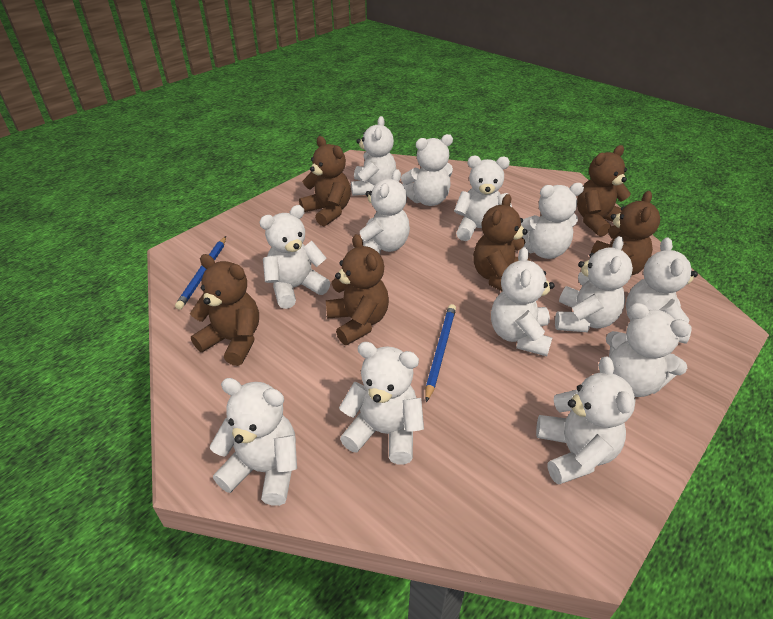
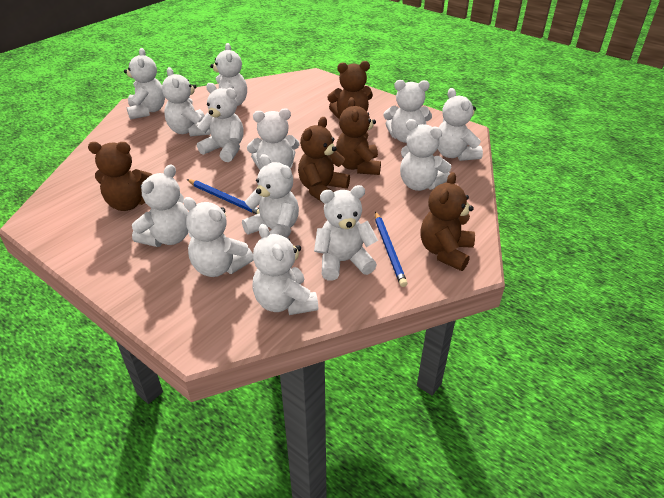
brown teddy bear: [190,254,259,366] [299,136,351,227] [326,234,389,345] [473,194,530,291] [577,145,631,237] [591,191,660,276] = 6 -> [88,142,152,211] [298,117,350,204] [328,61,373,119] [336,97,381,175] [420,172,475,271] = 5

